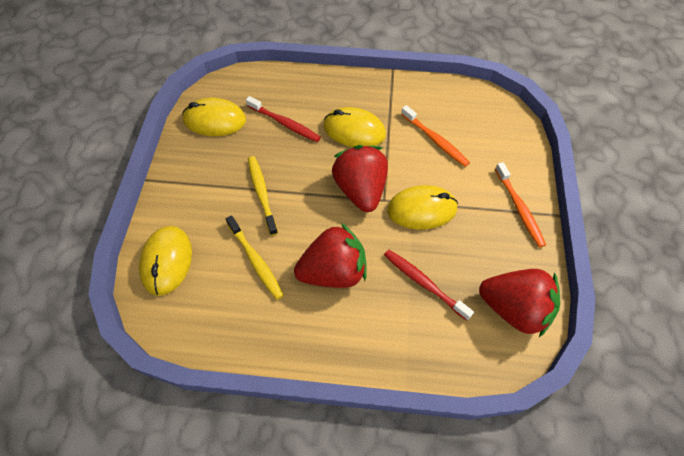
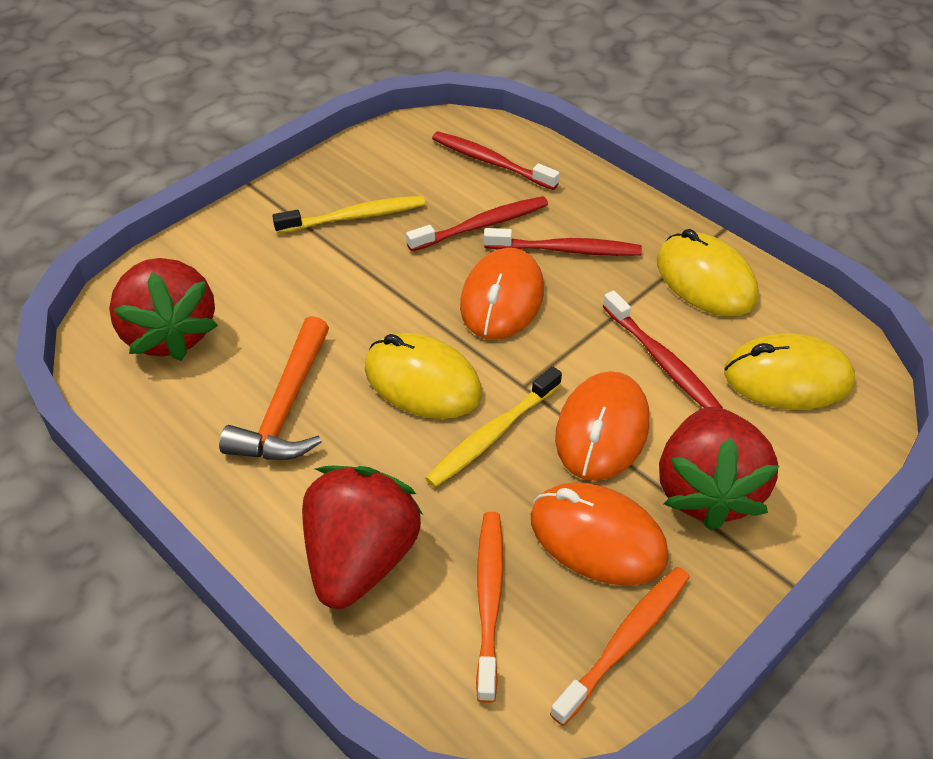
orange hammer: none = 0 -> [219,316,329,460] = 1
orange mouse: none = 0 -> [460,248,544,340] [531,482,669,586] [555,371,649,481] = 3
red toothbrush: [246,96,321,142] [384,250,474,321] = 2 -> [406,196,548,251] [432,132,560,190] [484,228,642,256] [602,290,723,408] = 4
yellow mouse: [139,226,192,296] [182,98,246,136] [323,107,386,147] [387,185,458,230] = 4 -> [365,333,482,419] [657,229,759,317] [724,333,855,410] = 3

